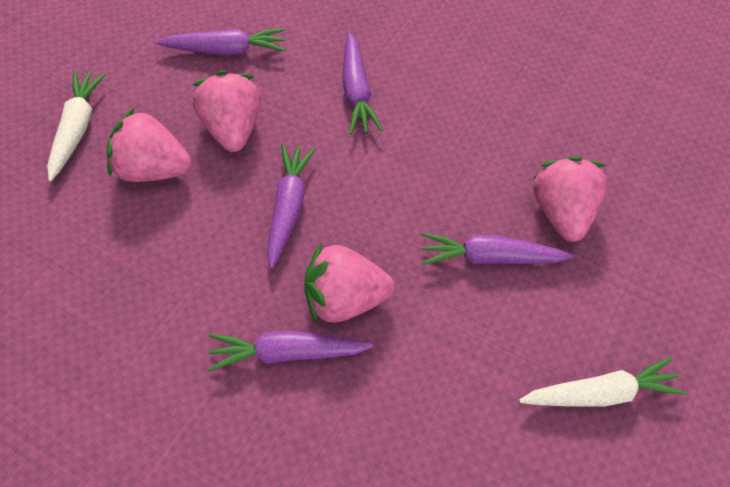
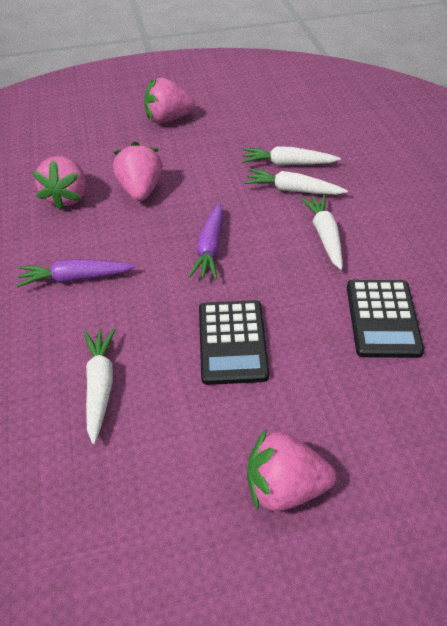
black calculator: none = 0 -> [199,300,269,385] [347,280,424,358] = 2
purple carrot: [156,28,286,55] [208,331,373,371] [267,144,316,269] [342,32,383,134] [421,233,574,265] = 5 -> [16,259,136,287] [188,203,223,280] = 2
white carrot: [47,71,106,182] [519,357,686,407] = 2 -> [84,328,116,444] [242,146,341,165] [244,169,348,195] [300,194,342,270] = 4

